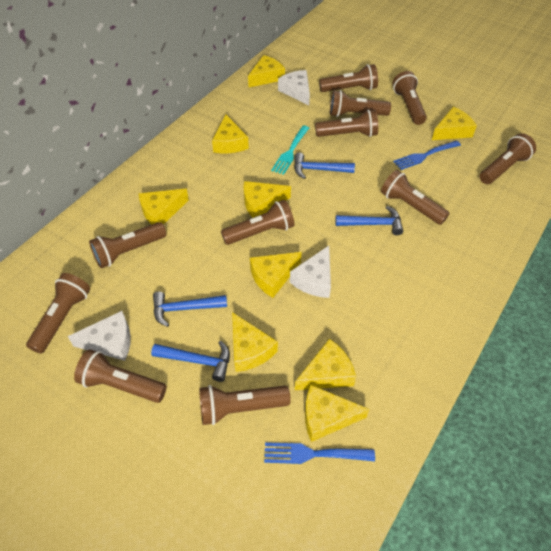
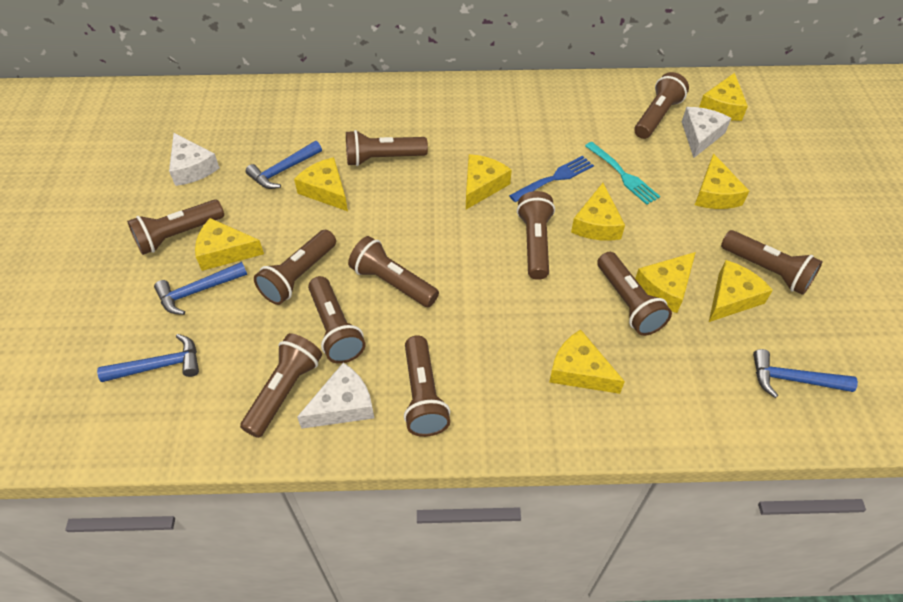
blue fork: [264,442,375,464] [393,140,461,170] = 2 -> [509,156,594,202] = 1

